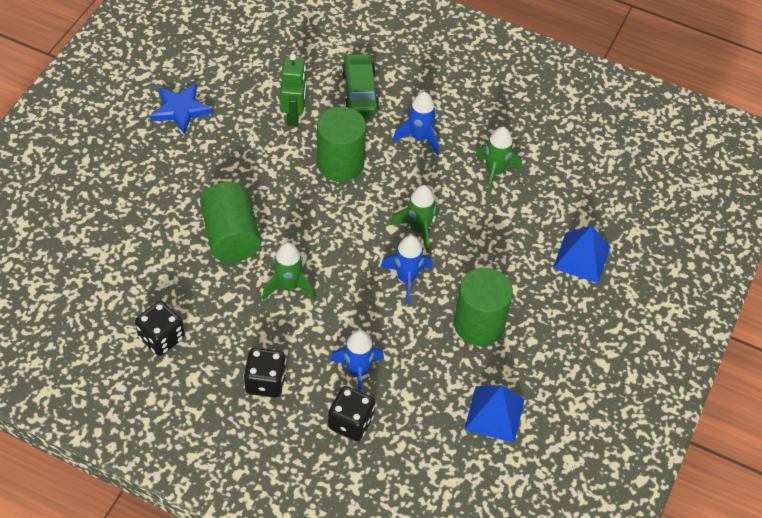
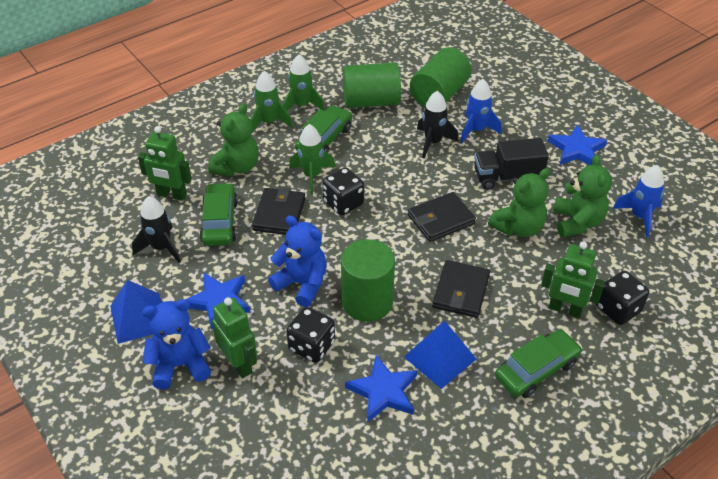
black rocket: none = 0 -> [132,196,181,263] [417,91,459,158] = 2
black truck: none = 0 -> [474,138,549,189] = 1
black wallet: none = 0 -> [252,187,306,235] [408,192,476,242] [432,260,490,318] = 3
blue rocket: [330,330,384,392] [380,235,432,304] [393,92,439,155] = 3 -> [460,79,502,143] [613,165,664,237] = 2
blue star: [150,83,213,135] = 1 -> [185,273,251,330] [345,355,418,423] [548,124,607,165] = 3
blue teddy bear: none = 0 -> [142,299,211,389] [268,215,327,307] = 2
green car: [342,53,379,116] = 1 -> [200,183,238,246] [295,105,352,153] [495,329,582,398] = 3
green robot: [280,54,307,127] = 1 -> [138,126,192,201] [212,297,257,378] [541,241,605,318] = 3
green teddy bear: none = 0 -> [208,103,259,176] [488,168,550,237] [553,154,612,237] = 3

